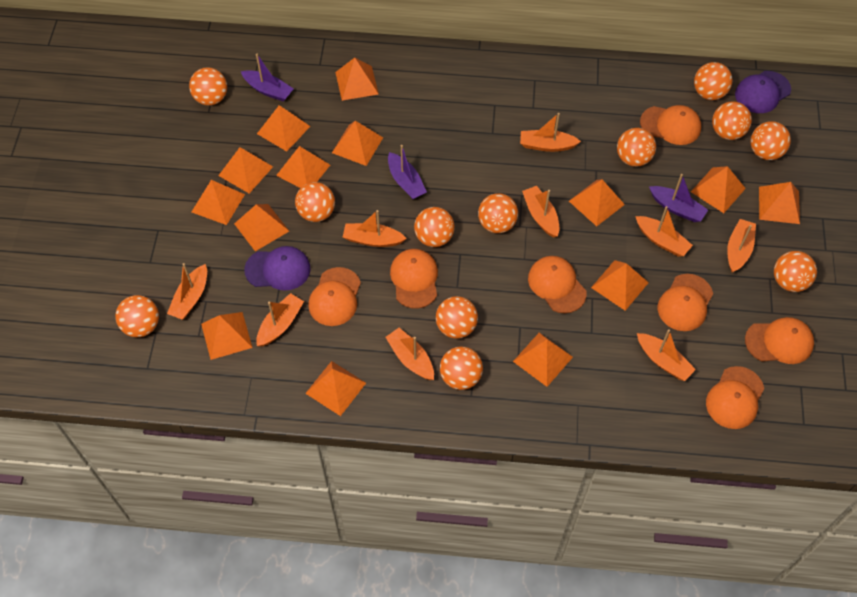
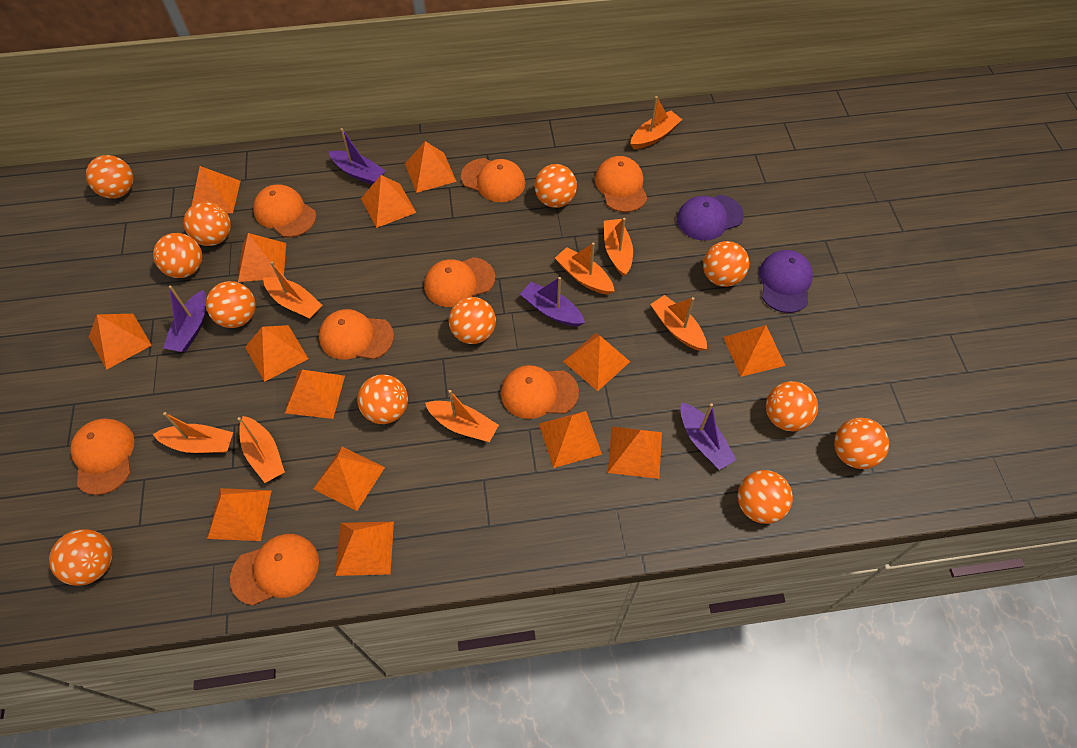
orange boat: [167,263,207,320] [256,293,304,347] [343,210,407,247] [385,328,434,380] [520,113,581,152] [522,186,559,238] [635,206,693,256] [637,329,696,381] [727,219,756,272] = 9 -> [153,412,233,453] [237,416,285,483] [263,261,322,319] [425,390,499,442] [555,243,614,295] [604,218,633,276] [630,96,682,149] [650,295,707,351] = 8
orange cap: [308,267,361,326] [390,249,438,309] [528,256,587,314] [640,105,701,145] [658,274,713,331] [706,366,764,429] [745,317,814,364] = 7 -> [70,419,135,495] [230,534,319,606] [253,184,316,237] [319,309,394,360] [424,257,495,307] [461,158,525,202] [501,365,579,419] [595,156,647,212] = 8
purple boat: [241,54,294,101] [388,145,427,199] [649,174,708,222] = 3 -> [163,286,206,352] [328,128,385,185] [520,277,585,326] [680,402,736,470] = 4

